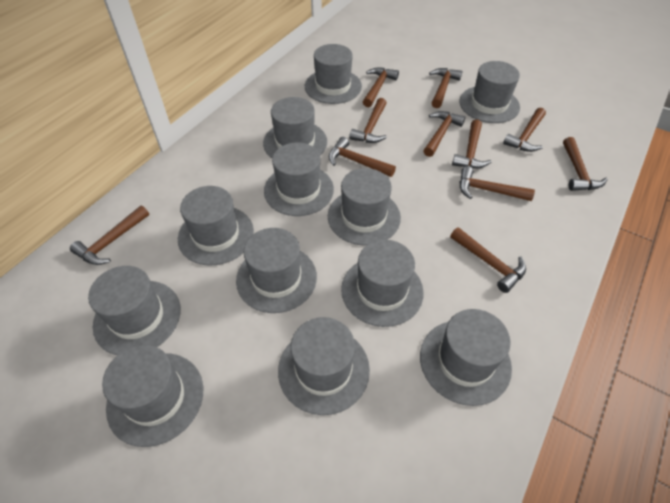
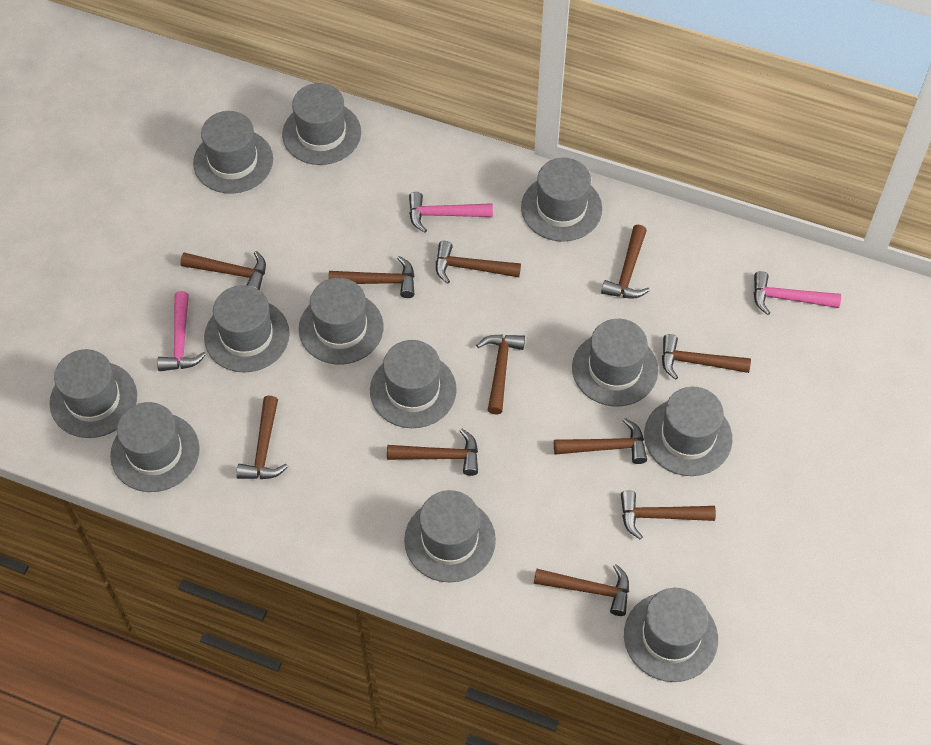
pink hammer: none = 0 -> [157,291,206,371] [409,192,493,233] [753,271,841,315] = 3

